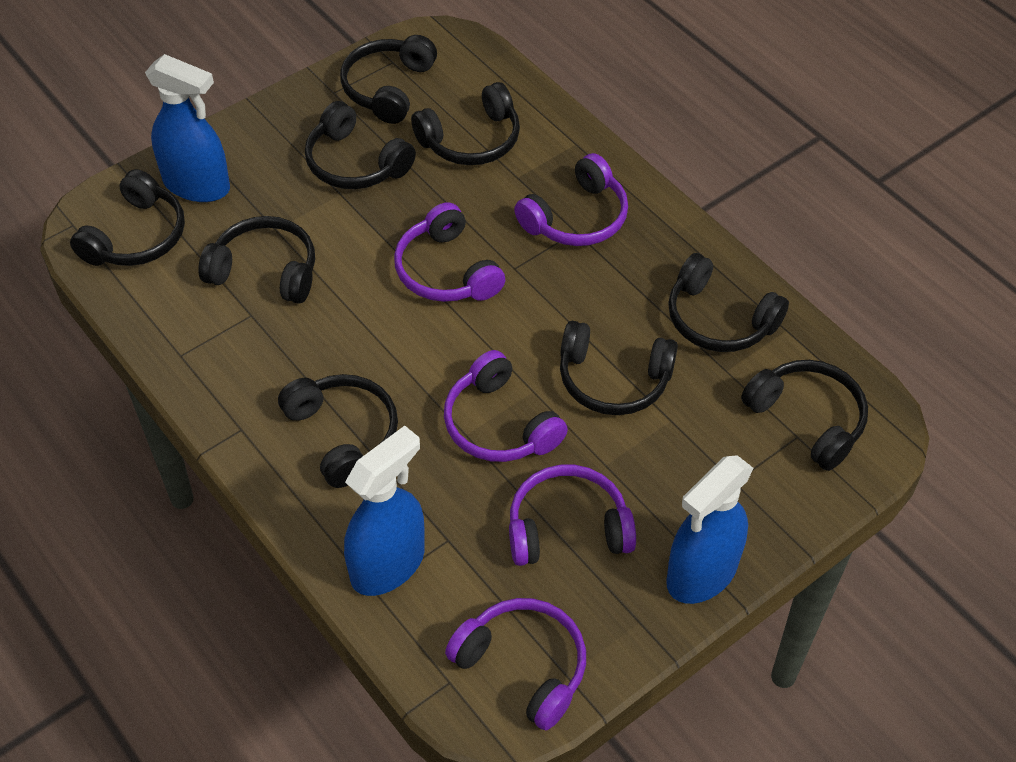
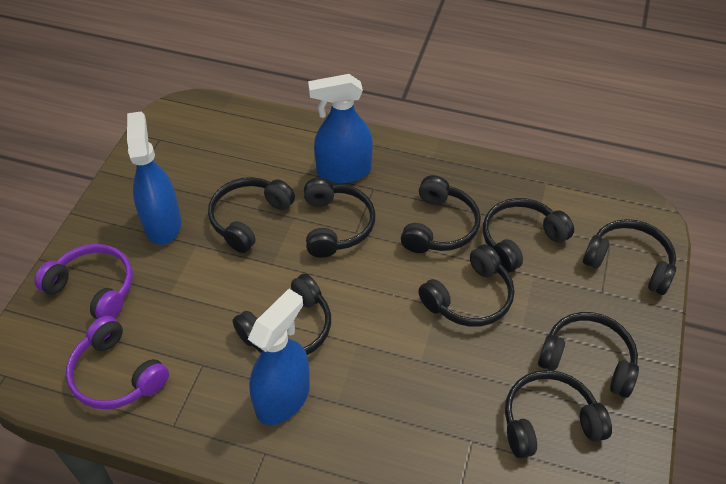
purple headphones: [394,202,505,302] [444,350,568,462] [445,598,586,731] [509,465,636,566] [514,153,628,246] = 5 -> [35,244,133,319] [66,316,169,409] = 2

